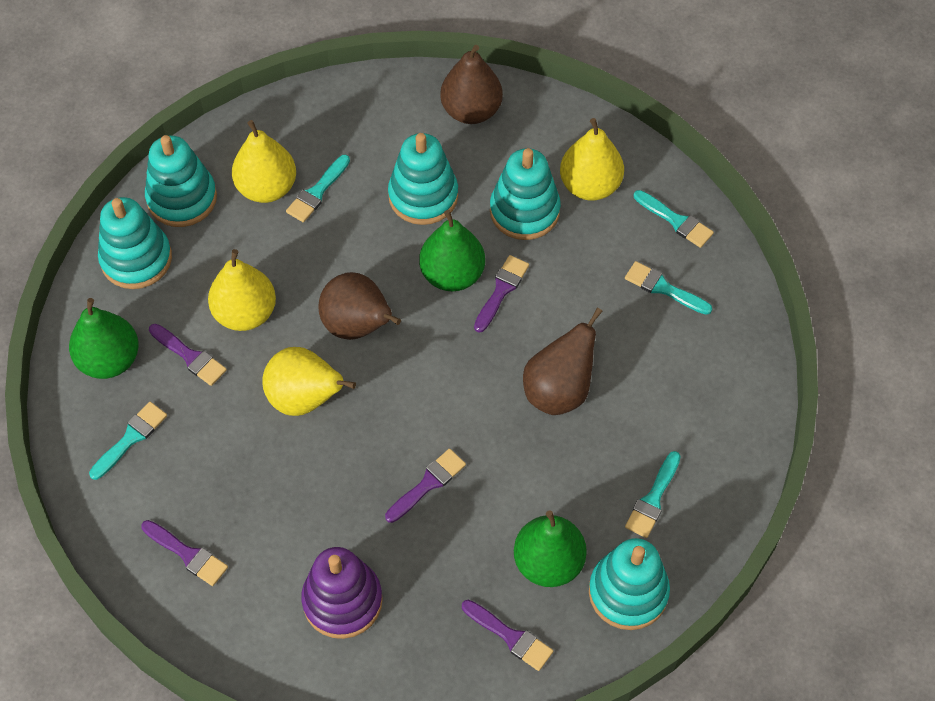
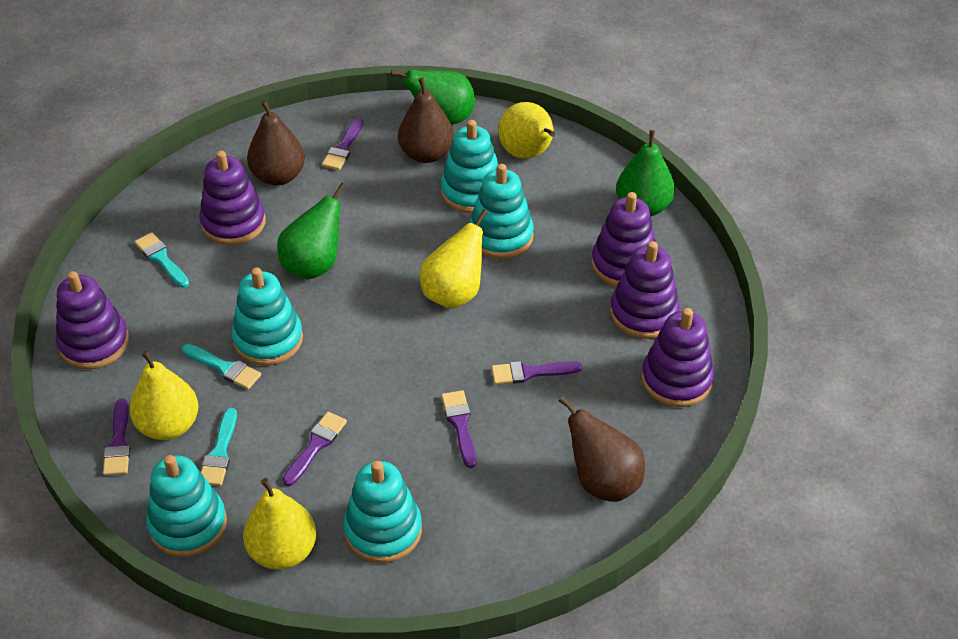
purple stacking toy: [301,547,383,639] = 1 -> [56,271,129,369] [199,150,266,245] [591,192,656,287] [610,241,680,339] [641,308,714,407] = 5
turquoise brush: [89,402,167,480] [286,155,350,222] [625,261,712,315] [625,451,681,538] [634,190,714,248] = 5 -> [135,232,189,288] [182,344,261,389] [201,408,237,486] = 3

